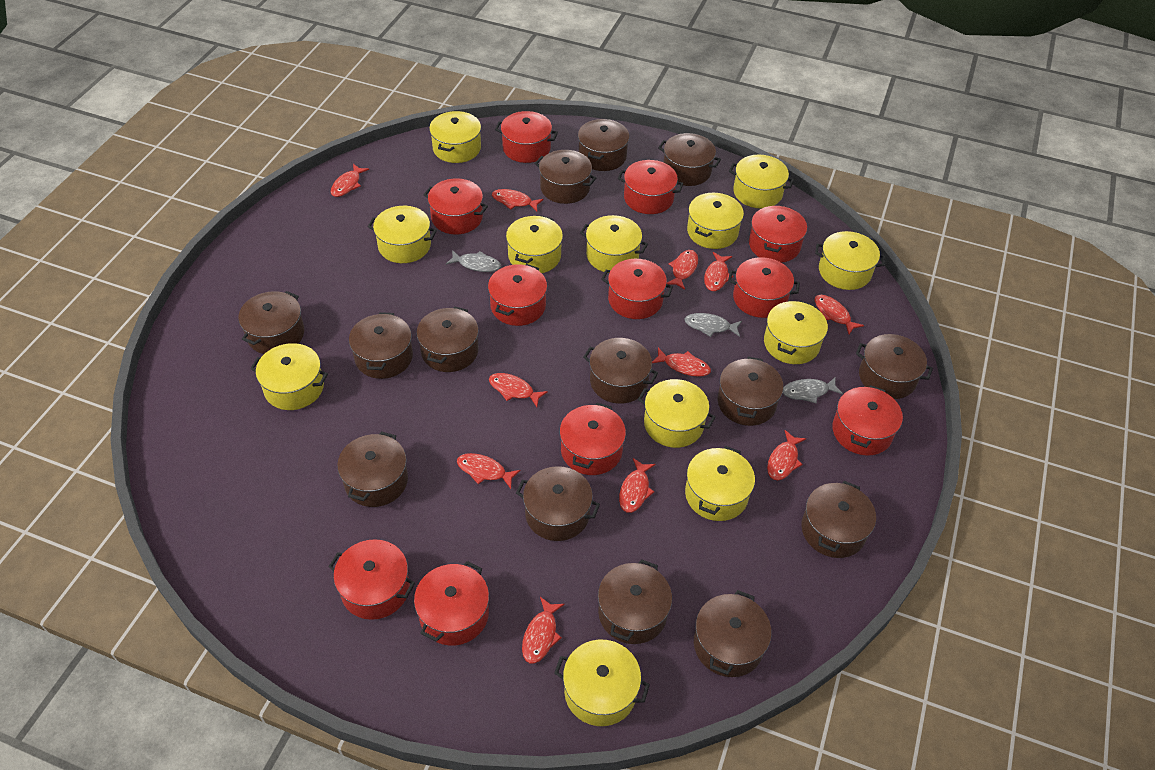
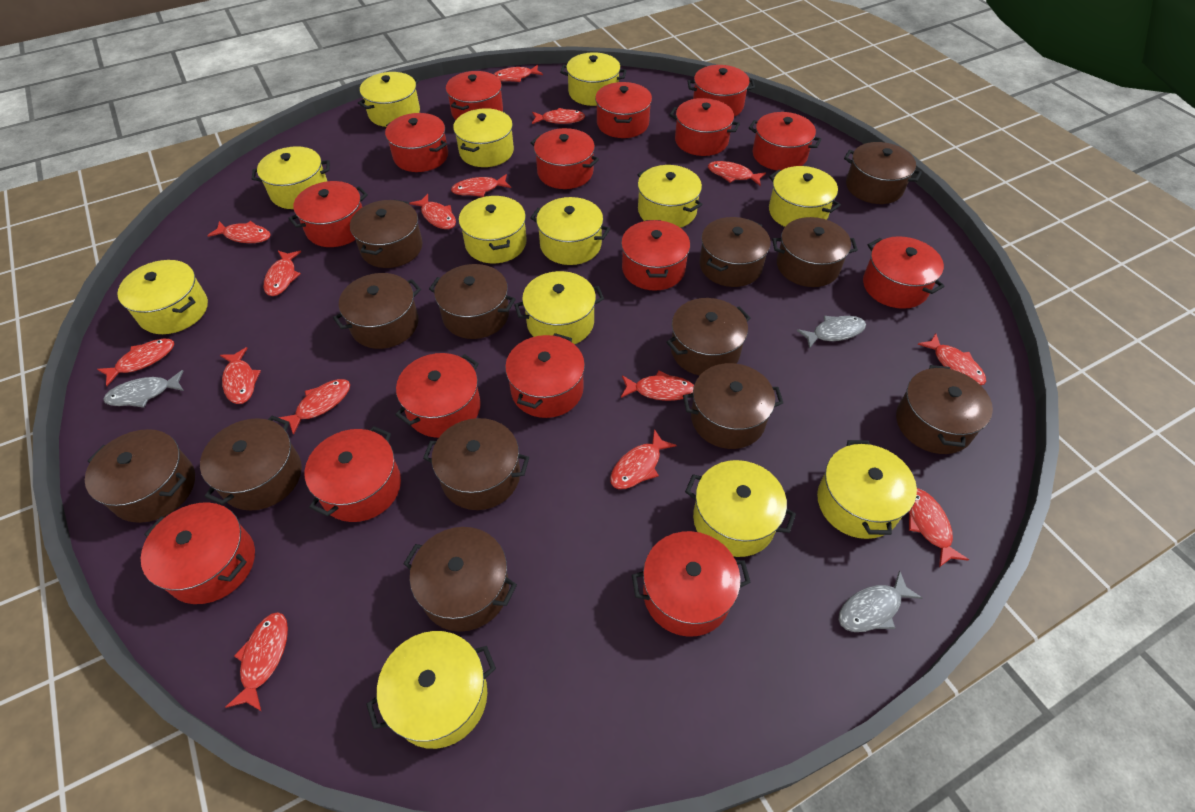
brown pot: [238,291,304,354] [337,431,408,507] [349,312,413,379] [417,306,479,372] [516,466,600,541] [535,150,596,204] [578,119,629,171] [583,338,658,404] [598,559,672,644] [658,133,721,186] [694,590,771,677] [717,357,783,426] [801,481,876,558] [856,334,933,399] = 14 -> [85,429,195,523] [200,415,302,510] [333,273,421,349] [350,200,423,268] [403,527,517,632] [423,418,529,510] [429,264,516,339] [667,298,751,376] [683,363,783,449] [699,217,771,287] [772,217,858,287] [844,142,922,204] [896,365,993,454] = 13
red fish: [331,164,369,197] [457,453,521,489] [489,373,548,407] [492,189,544,211] [522,597,565,663] [619,458,655,513] [652,348,711,377] [667,250,698,290] [704,252,733,291] [767,430,806,480] [815,295,864,334] = 11 -> [97,338,174,386] [207,221,271,243] [220,347,261,404] [226,612,288,711] [264,251,301,296] [278,379,350,435] [409,194,456,229] [451,174,511,197] [494,65,543,82] [532,108,585,124] [610,429,677,489] [621,371,694,401] [708,161,766,186] [909,488,969,567] [917,333,986,385] = 15
red pot: [328,539,415,620] [414,561,489,646] [423,178,488,235] [488,264,547,326] [495,111,558,163] [560,403,626,475] [601,259,673,319] [618,160,683,214] [728,257,800,318] [749,205,807,263] [832,385,903,456] = 11 -> [141,502,255,604] [289,181,368,247] [305,426,401,522] [385,113,448,172] [395,353,481,438] [446,71,503,120] [505,333,585,418] [531,128,599,189] [595,82,652,138] [621,220,690,291] [632,531,751,637] [669,98,740,156] [687,65,755,117] [749,112,822,170] [863,236,944,309] = 15
yellow pot: [250,343,328,410] [368,206,437,263] [429,111,481,163] [506,215,563,273] [554,640,650,726] [580,215,648,273] [638,379,716,448] [685,446,755,521] [687,193,744,249] [729,155,794,209] [764,301,828,364] [815,231,885,290] = 12 -> [117,260,208,334] [252,146,330,209] [358,72,420,127] [366,631,496,749] [453,108,514,167] [459,195,527,263] [514,271,604,344] [530,197,610,265] [560,52,627,106] [637,165,703,228] [685,460,796,557] [769,166,841,227] [817,440,917,539] = 13

